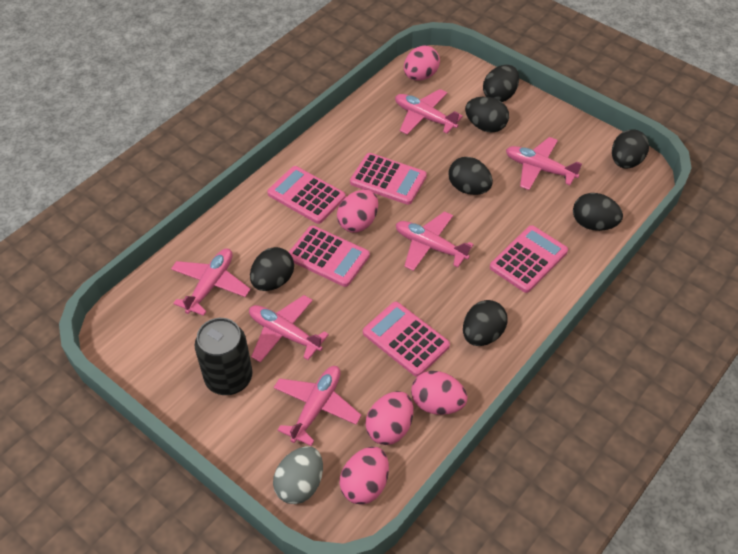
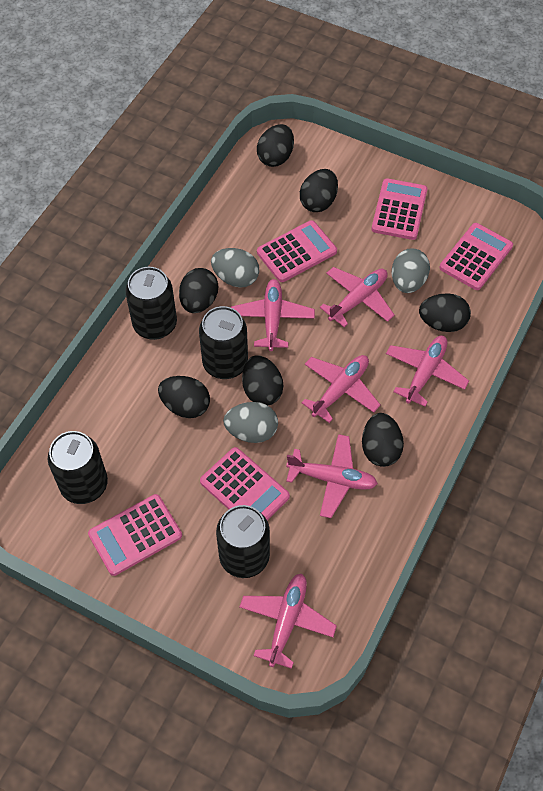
black can: [195,318,253,395] = 1 -> [48,431,108,504] [125,267,177,340] [199,306,248,379] [216,505,270,578] = 4
grey egg: [273,446,323,504] = 1 -> [211,248,259,288] [223,402,278,443] [392,248,430,293] = 3
pink egg: [337,190,378,233] [340,447,389,505] [365,391,413,445] [404,46,440,81] [411,371,468,415] = 5 -> none = 0

